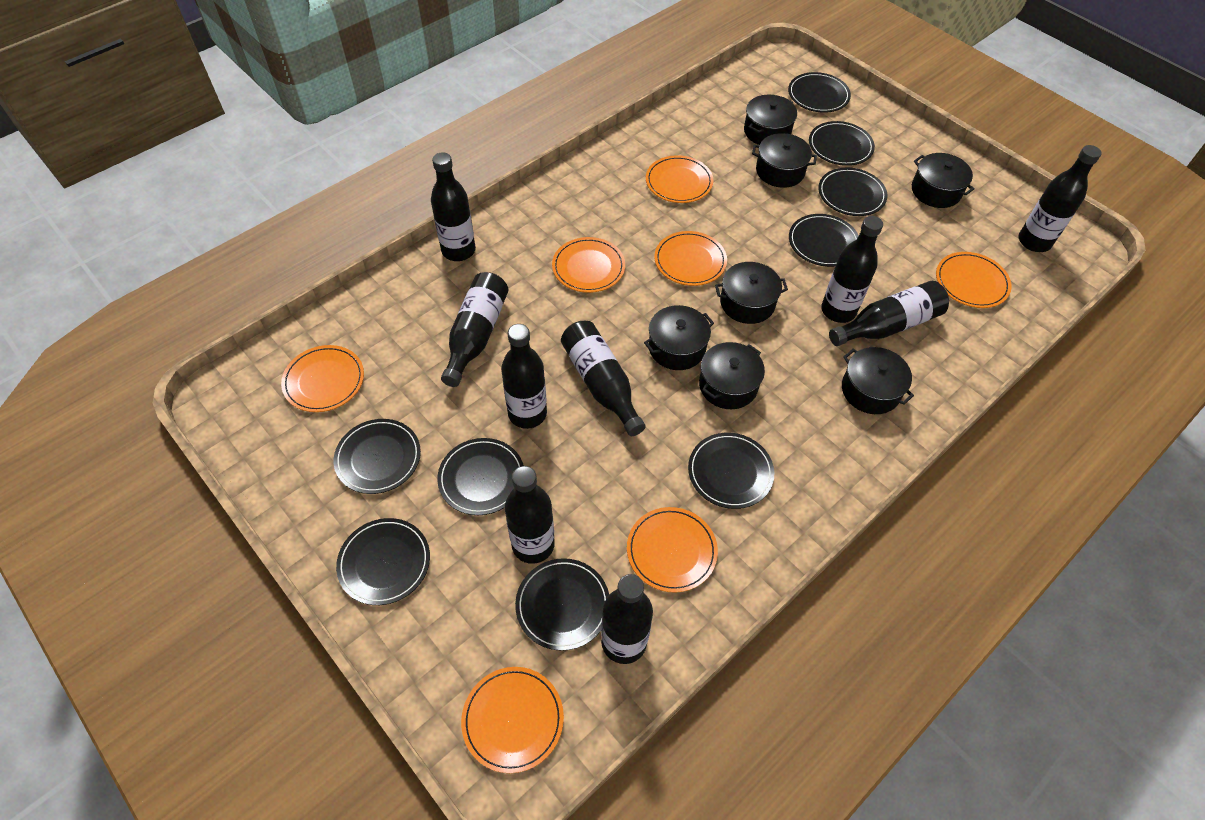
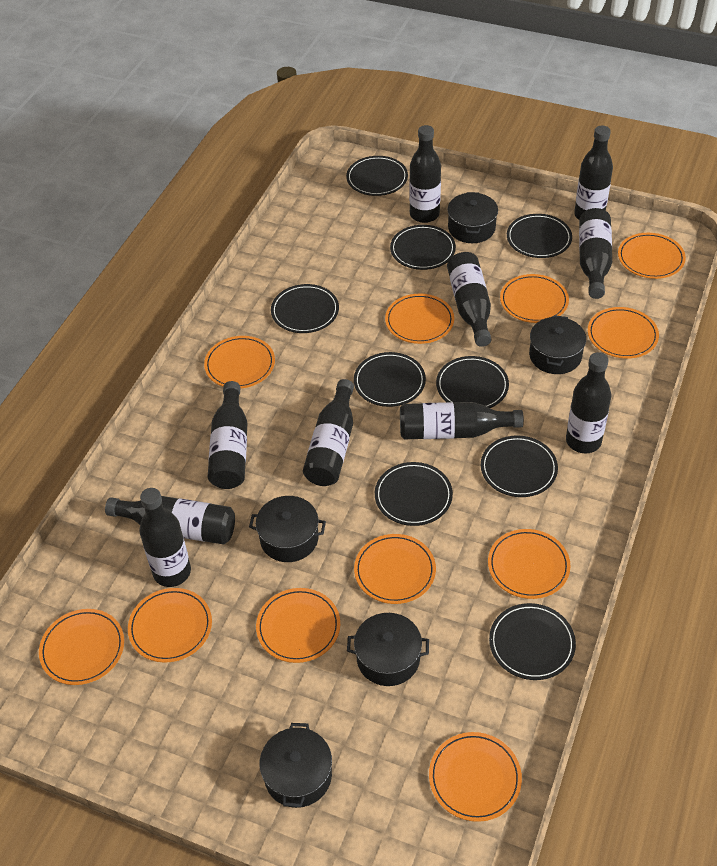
black bottle: [431,152,476,261] [441,272,508,387] [501,324,547,429] [505,466,555,564] [561,321,646,436] [601,574,653,664] [821,216,883,323] [829,281,949,346] [1019,145,1102,252] = 9 -> [105,496,235,545] [139,488,191,587] [208,381,247,489] [303,379,354,486] [400,402,524,439] [409,125,441,223] [447,252,491,347] [566,352,611,453] [574,126,613,220] [579,208,612,299] = 10
black pot: [644,305,714,370] [699,342,765,409] [715,262,788,324] [744,95,797,145] [752,133,817,188] [842,347,914,414] [912,153,975,208] = 7 -> [249,496,326,562] [260,723,332,808] [347,613,429,686] [447,192,498,243] [529,315,586,374] = 5
orange plate: [281,345,364,412] [461,667,564,773] [552,237,625,293] [627,507,718,593] [646,155,713,203] [654,231,727,286] [936,252,1012,308] = 7 -> [39,609,124,685] [128,588,212,662] [204,336,275,389] [256,588,340,663] [354,534,436,604] [385,294,454,344] [429,732,522,822] [488,529,571,599] [500,274,569,323] [588,307,659,359] [618,233,686,279] = 11

